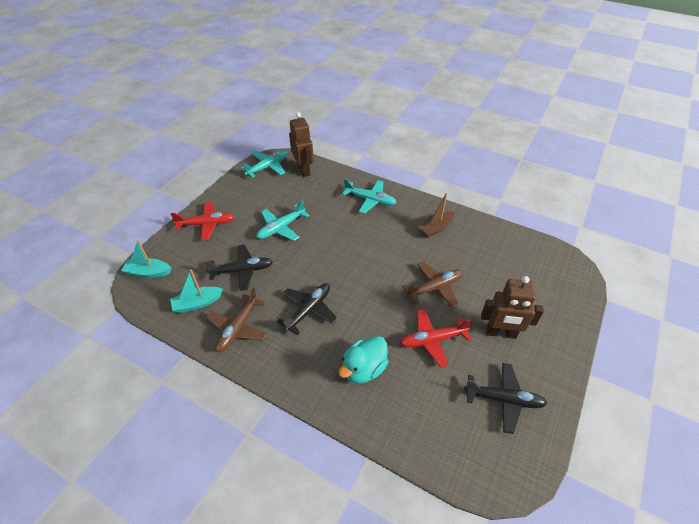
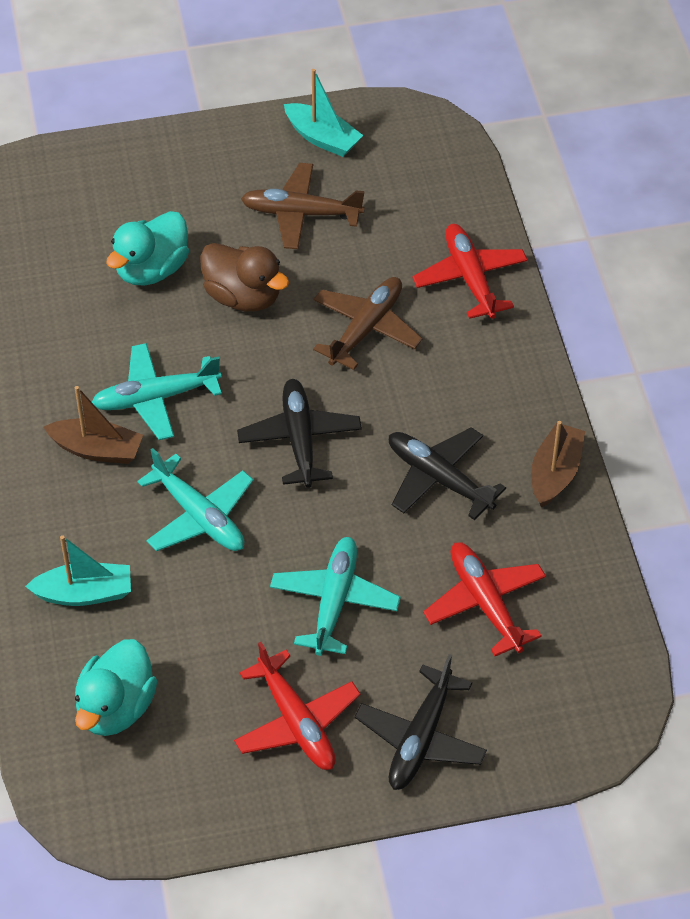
brown boat: [418,193,454,238] = 1 -> [43,386,143,464] [531,421,585,507] = 2
brown duck: none = 0 -> [200,243,289,312] = 1
brown robot: [289,112,314,177] [481,276,544,339] = 2 -> none = 0
red plane: [170,202,234,240] [400,309,472,367] = 2 -> [234,642,360,770] [412,224,528,319] [423,542,546,656] = 3
turquoise duck: [338,336,388,384] = 1 -> [75,639,157,736] [106,211,189,286] = 2

